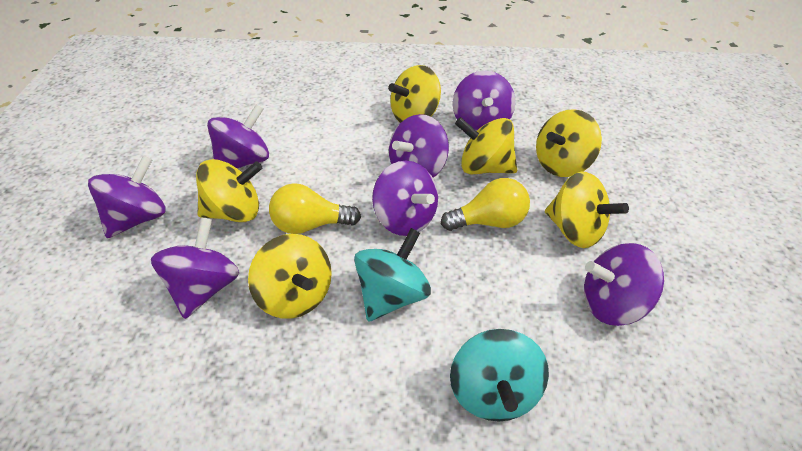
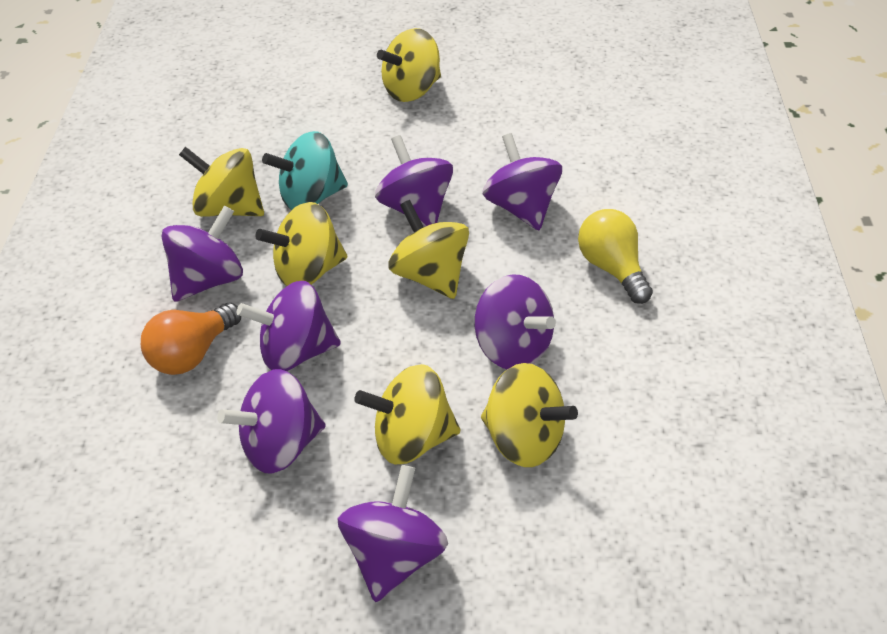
orange light bulb: none = 0 -> [141,303,241,375] = 1
turquoise spinning top: [354,228,431,322] [450,329,549,421] = 2 -> [262,131,348,210] = 1
yellow light bulb: [269,183,361,234] [441,178,530,231] = 2 -> [578,209,653,304] = 1

